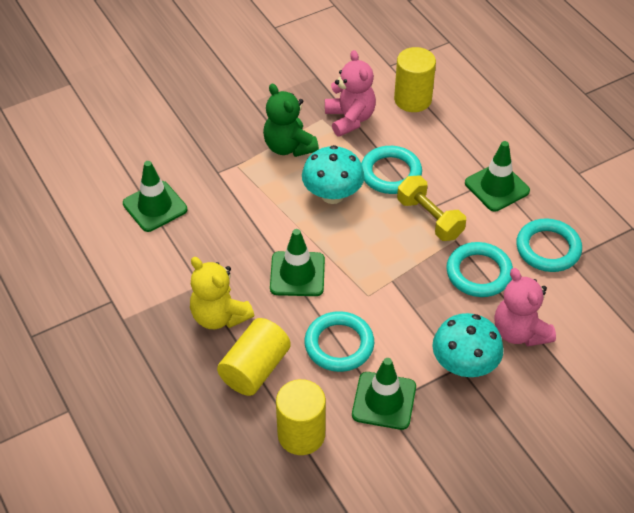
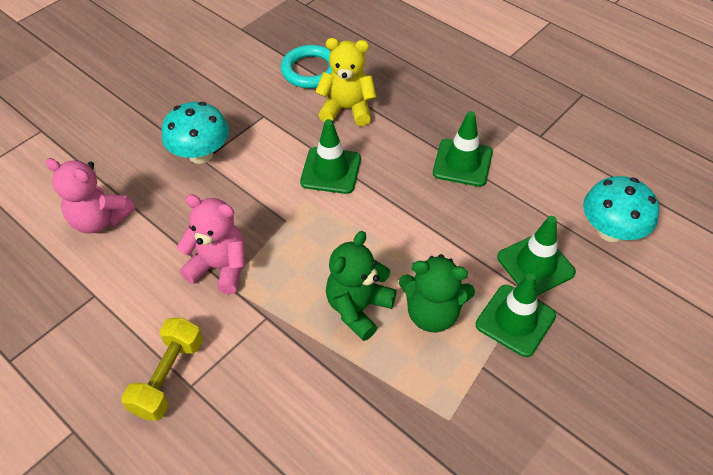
green teddy bear: [263,83,319,157] = 1 -> [326,231,397,341] [399,254,475,332] = 2
turquoise ring: [304,311,374,372] [361,146,422,194] [446,242,513,297] [516,219,582,272] = 4 -> [281,45,332,88] = 1
yellow cylinder: [217,318,291,396] [276,379,326,455] [394,47,436,112] = 3 -> none = 0

